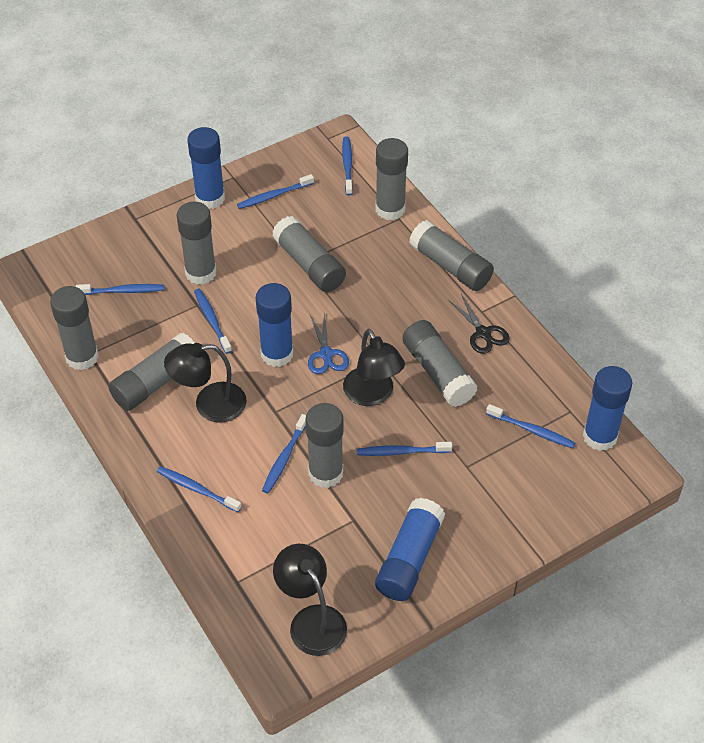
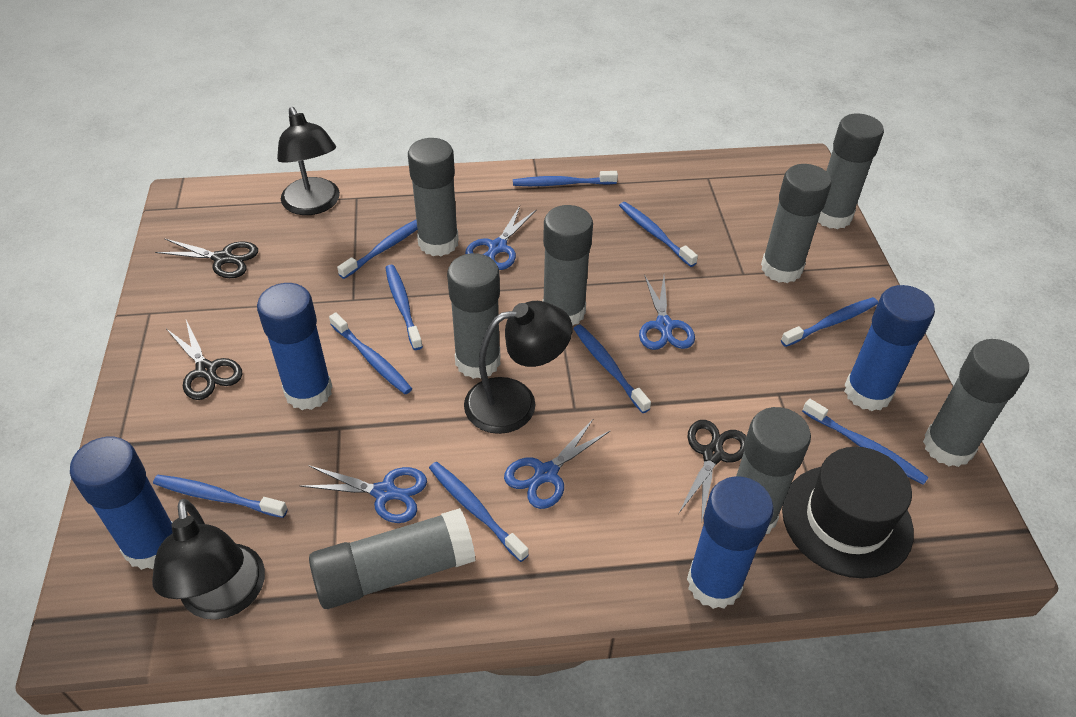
black hat: none = 0 -> [782,447,914,578] = 1
black scissors: [449,294,510,354] = 1 -> [155,238,258,278] [167,320,242,400] [678,420,746,524] = 3
blue scissors: [308,311,349,374] = 1 -> [300,465,427,523] [465,206,537,270] [504,418,611,509] [639,274,695,350] = 4
blue toothbrush: [76,284,164,295] [157,466,241,512] [194,289,232,354] [237,174,314,209] [262,414,306,493] [342,136,353,195] [357,442,452,456] [486,404,575,448] = 8 -> [153,475,288,518] [329,312,412,394] [337,220,417,279] [385,265,423,350] [429,462,529,562] [513,171,618,186] [573,324,651,413] [619,202,698,267] [781,297,878,347] [802,399,929,485] = 10

